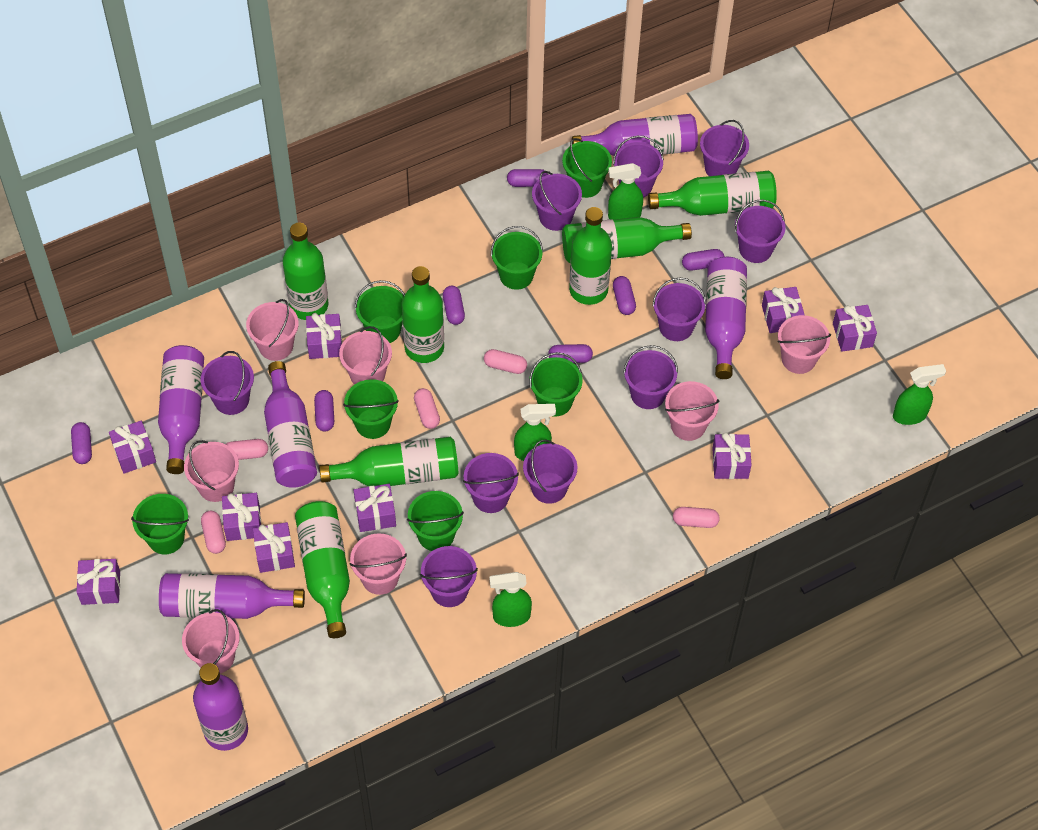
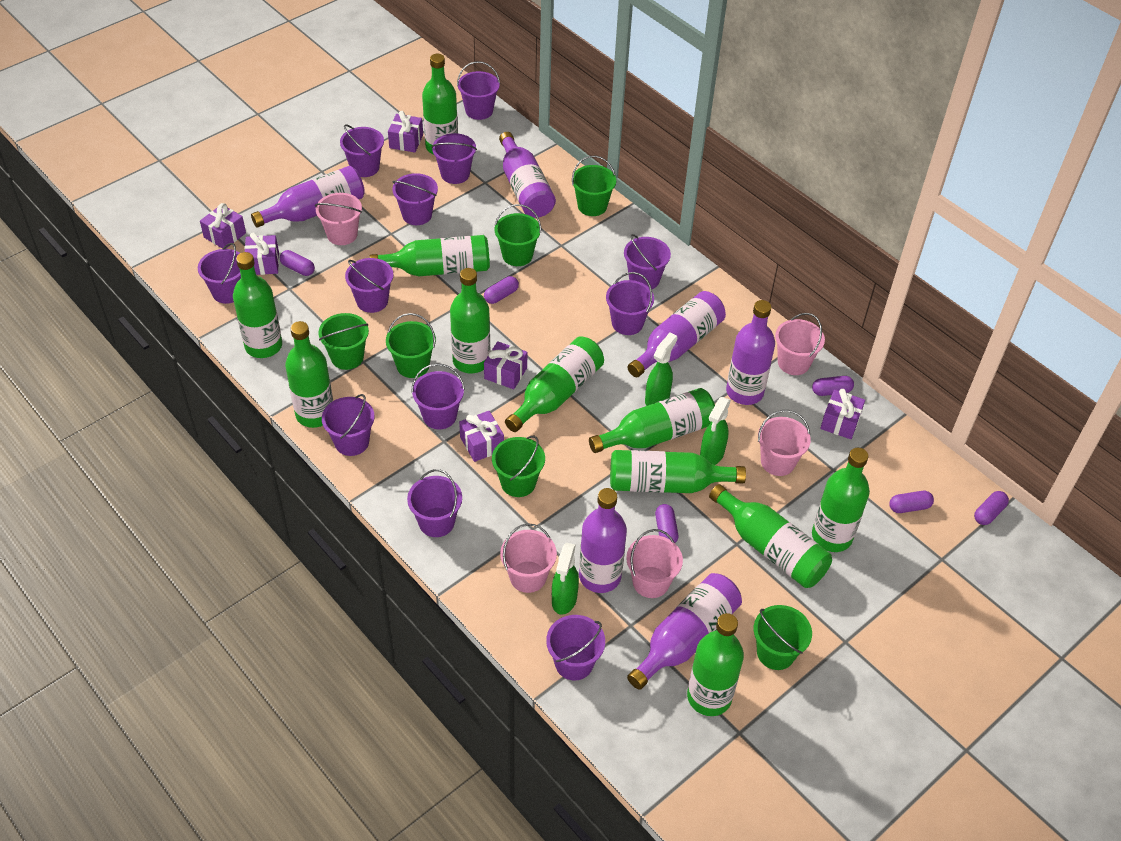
green bottle: [283,223,328,320] [295,501,350,638] [319,437,458,486] [402,266,444,363] [562,217,692,263] [569,207,612,305] [648,171,777,216] = 7 -> [233,252,282,358] [285,321,333,428] [370,235,490,276] [422,54,458,155] [450,268,490,373] [505,336,604,432] [589,388,715,453] [610,450,746,493] [687,613,744,716] [709,484,832,588] [812,448,870,552] = 11
green bucket: [131,494,189,554] [343,379,399,439] [355,280,405,343] [407,491,464,551] [491,226,543,290] [529,352,583,417] [562,138,612,198] = 7 -> [319,313,369,370] [386,313,436,378] [492,436,545,497] [494,204,541,266] [572,156,616,216] [754,605,812,670] = 6
green spray bottle: [489,572,532,627] [514,404,556,461] [608,163,643,220] [893,364,946,425] = 4 -> [552,543,579,615] [645,333,677,406] [700,397,731,465] = 3
pink bucket: [182,609,240,674] [184,440,239,502] [246,299,299,361] [339,326,392,385] [349,533,407,595] [665,381,719,441] [778,315,831,374] = 7 -> [315,193,362,245] [500,523,557,593] [626,529,683,598] [758,410,811,476] [775,313,825,375] = 5
pink capsule: [201,511,226,554] [226,439,268,460] [414,388,440,429] [484,349,527,374] [673,507,720,528] = 5 -> none = 0
purple bucket: [201,351,254,415] [420,546,478,607] [463,453,519,513] [523,439,577,504] [532,171,582,231] [613,136,664,198] [623,345,678,409] [653,278,706,341] [700,120,749,176] [735,199,785,263] = 10 -> [198,243,241,304] [322,394,374,456] [340,124,384,177] [345,258,394,313] [392,173,438,225] [407,469,462,537] [411,363,465,429] [431,133,477,184] [457,61,500,120] [546,615,605,680] [606,272,654,335] [624,234,671,289] = 12
purple capsule: [71,422,92,464] [314,390,334,431] [443,286,465,325] [507,169,548,187] [548,344,593,363] [613,276,636,315] [682,249,725,271] = 7 -> [280,250,315,276] [484,276,519,304] [655,504,678,543] [812,376,854,396] [889,491,934,513] [974,491,1009,525] = 6
purple gift: [77,559,120,605] [109,421,156,474] [222,493,261,541] [253,522,295,573] [306,313,342,359] [354,484,396,532] [712,432,751,479] [762,287,805,333] [833,305,877,352] = 9 -> [200,203,246,249] [244,232,279,275] [388,111,423,152] [459,411,504,462] [484,341,527,389] [820,389,865,439] = 6

